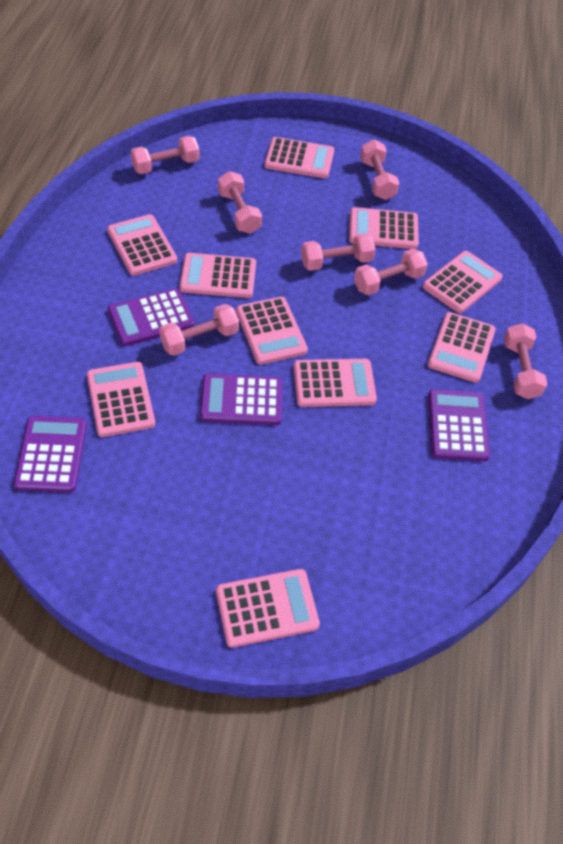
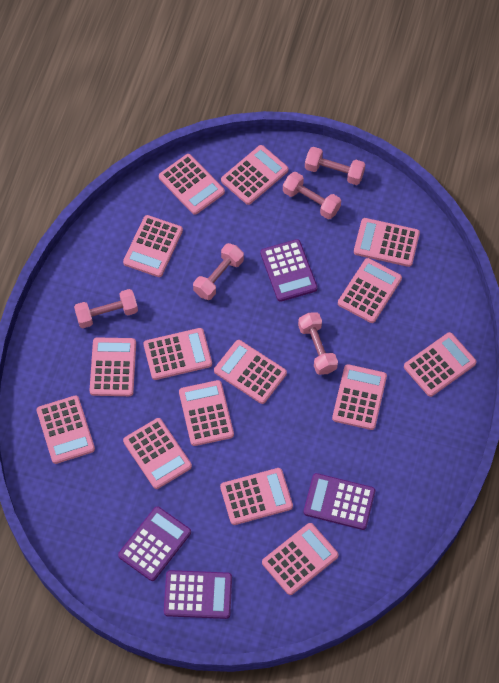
pink calculator: [87,362,155,437] [107,214,177,276] [179,253,256,298] [216,569,320,648] [236,297,308,365] [264,137,334,178] [293,359,377,407] [349,207,419,249] [423,251,503,313] [428,312,496,383] = 10 -> [36,395,95,464] [89,337,136,396] [123,215,183,277] [123,418,192,489] [143,328,212,380] [159,154,225,215] [179,380,234,446] [214,340,287,404] [220,468,293,525] [221,145,289,205] [262,523,339,595] [332,364,387,430] [338,258,402,323] [354,218,420,267] [404,332,477,397] = 15
pink dumbbell: [131,136,199,174] [159,304,239,356] [218,171,262,234] [301,233,376,271] [354,249,428,295] [360,139,399,200] [504,323,547,399] = 7 -> [74,289,138,328] [193,243,244,300] [283,172,341,219] [298,312,338,375] [305,147,365,185] = 5

